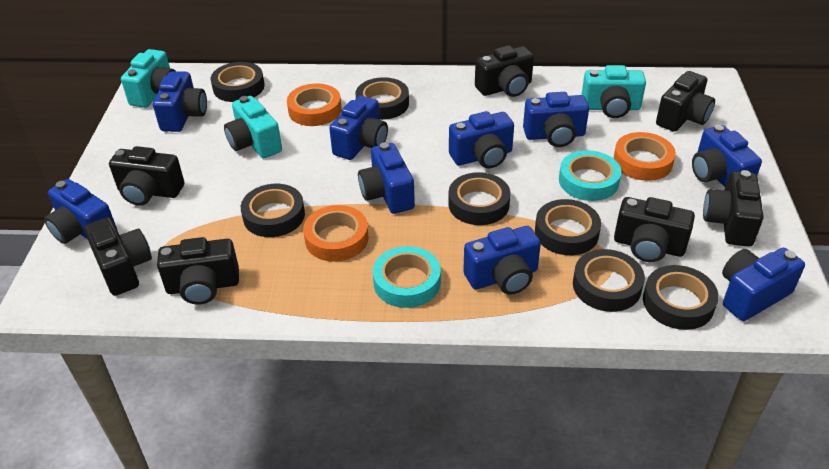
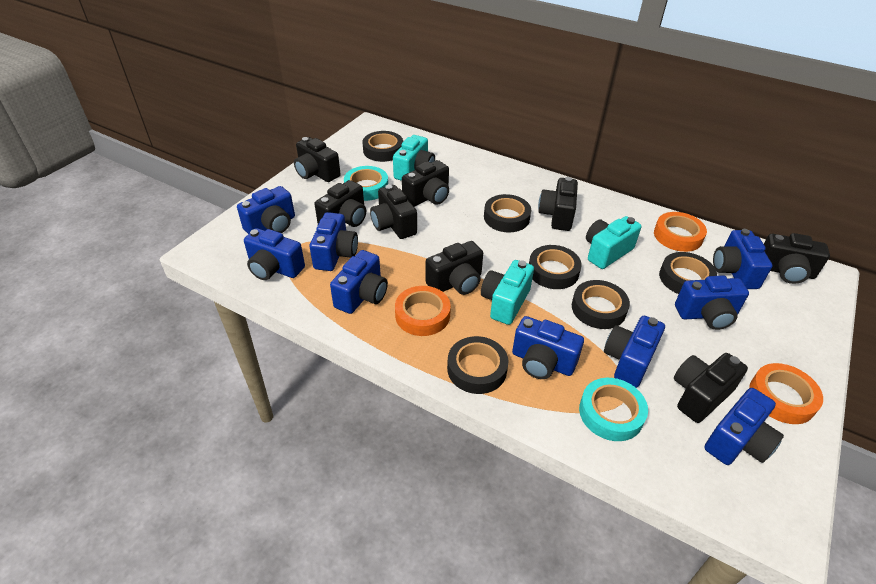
black camera: [84,217,152,296] [109,146,184,206] [157,237,239,305] [475,45,534,97] [614,197,695,262] [656,71,715,132] [703,170,764,247] = 7 -> [294,137,341,182] [314,180,366,227] [370,185,417,239] [402,160,449,207] [425,241,483,295] [538,177,578,231] [674,353,748,423] [764,233,830,284] = 8
black tape: [211,62,265,102] [241,184,305,237] [355,77,409,120] [448,172,511,225] [535,199,601,255] [573,249,645,312] [643,265,719,330] = 7 -> [362,131,403,162] [447,336,509,394] [484,194,531,232] [529,245,582,289] [572,280,630,329] [659,252,717,294] = 6

